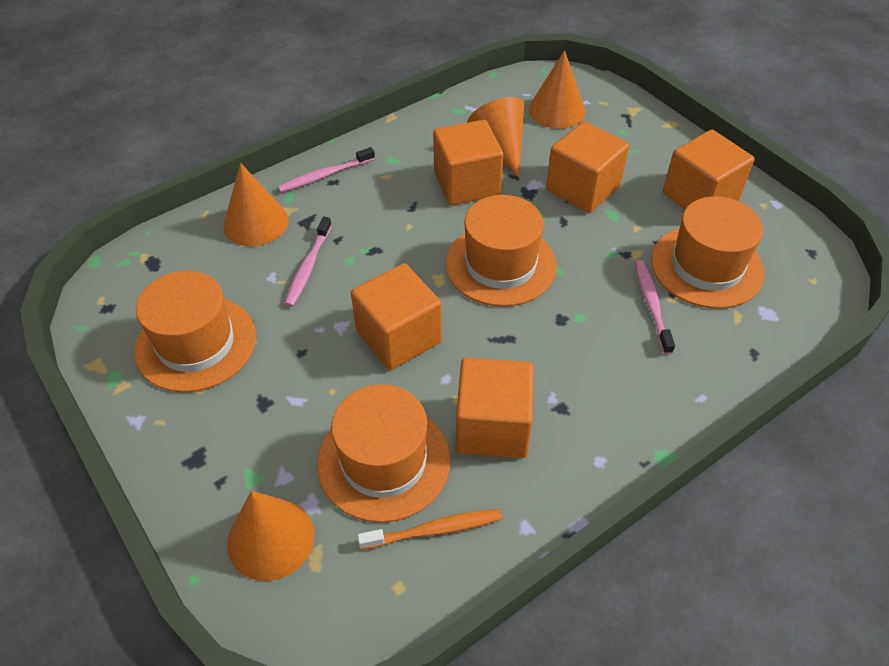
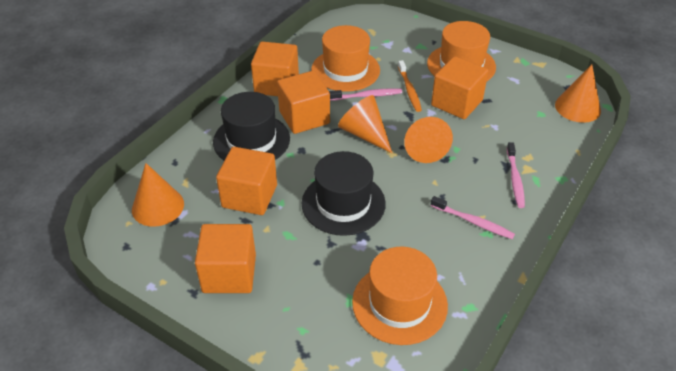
black hat: none = 0 -> [213,92,290,160] [301,151,386,236] = 2
orange hat: [134,270,256,393] [317,384,451,523] [446,195,556,307] [651,196,764,309] = 4 -> [311,25,380,92] [352,247,448,345] [427,21,496,81] = 3

